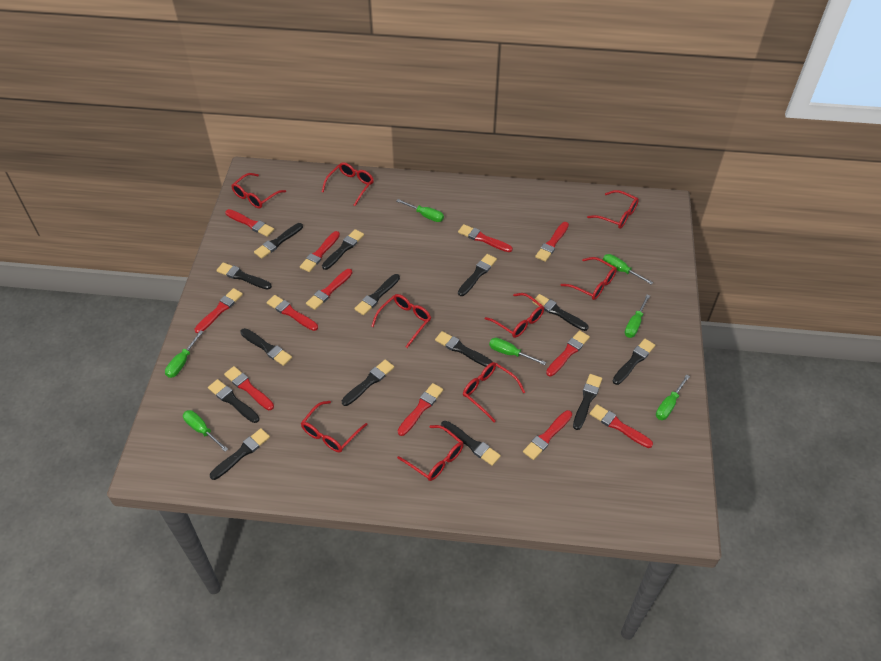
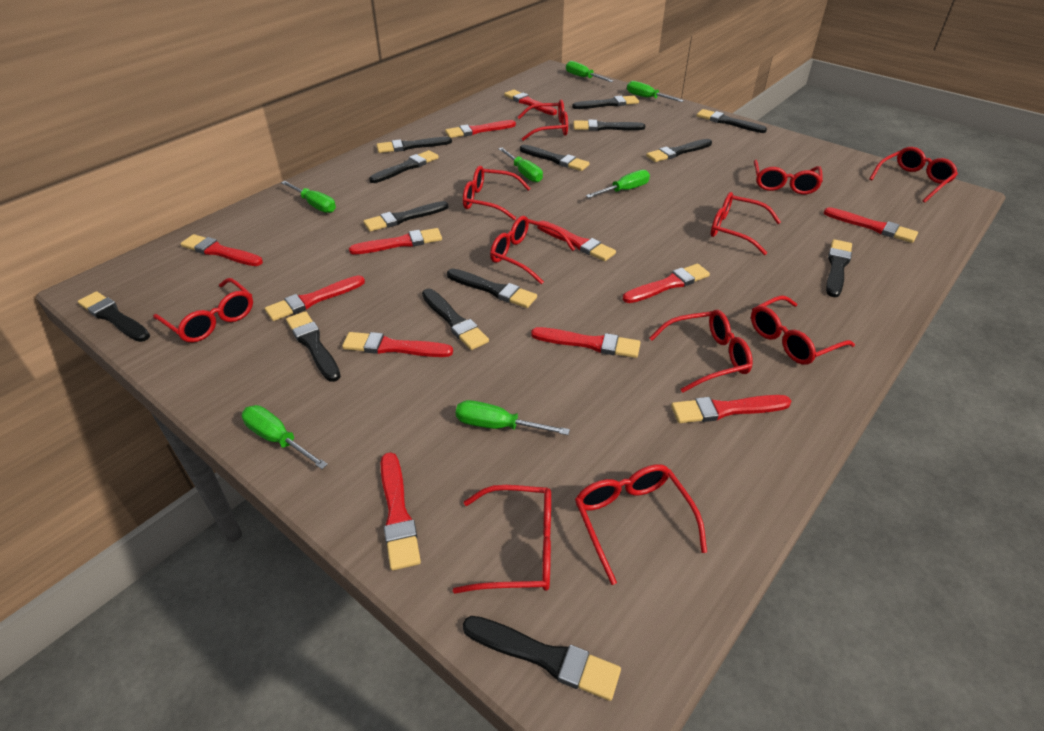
red glasses: [231,173,286,209] [301,401,368,452] [322,162,374,206] [371,294,431,348] [397,425,464,481] [463,362,525,422] [485,293,544,338] [560,257,617,300] [587,190,639,229] = 9 -> [153,278,253,343] [453,485,551,594] [463,166,531,220] [490,216,575,284] [518,100,568,141] [575,464,707,585] [650,310,753,393] [711,192,781,255] [751,295,855,365] [754,160,823,194] [870,147,958,203] = 11

